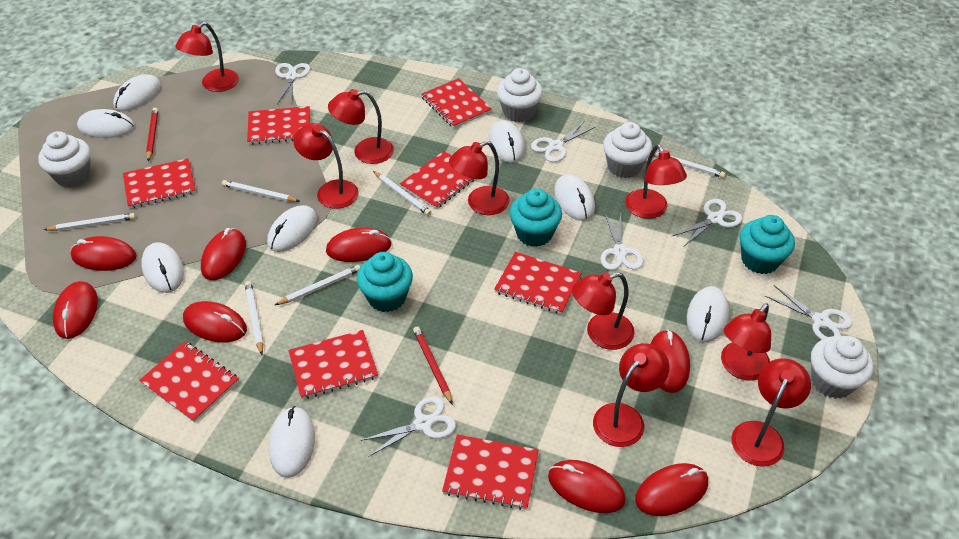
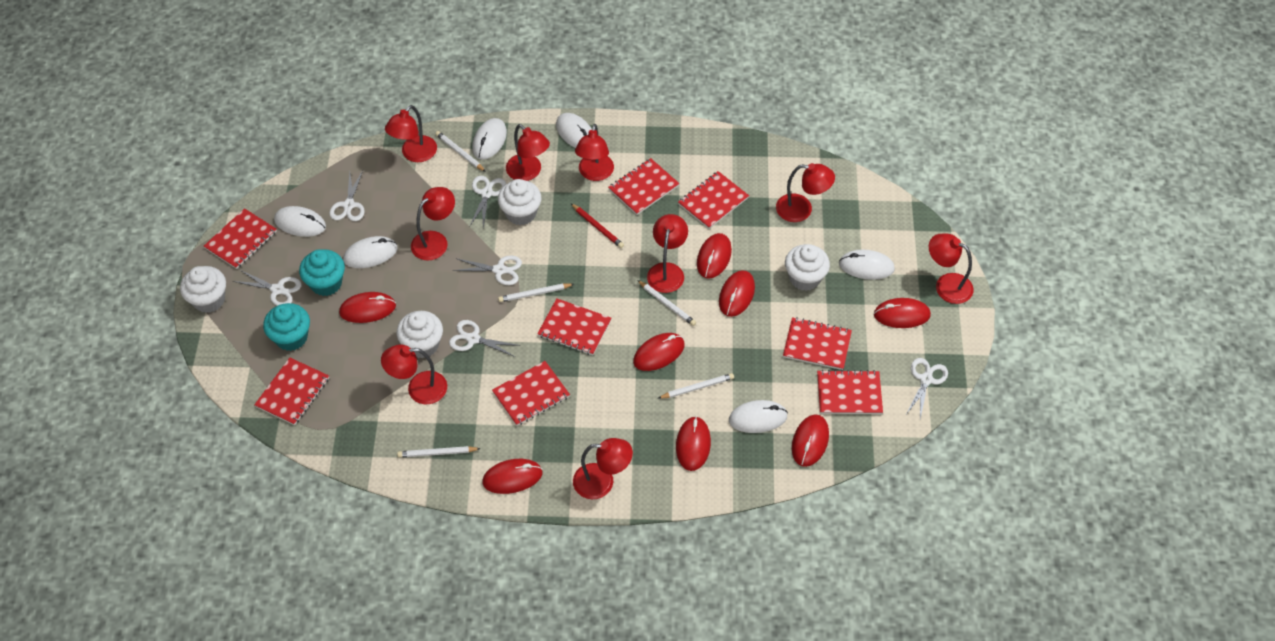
red pencil: [146,108,158,161] [413,326,453,405] = 2 -> [571,204,624,248] = 1
turquoise cupcake: [357,252,413,312] [510,188,562,247] [740,215,795,274] = 3 -> [263,303,310,351] [299,249,345,296] = 2
white mouse: [77,109,135,138] [113,74,161,111] [141,242,184,293] [267,205,317,252] [269,406,315,478] [489,120,525,163] [554,174,595,221] [687,286,729,342] = 8 -> [274,206,326,237] [343,236,397,268] [472,118,507,160] [556,113,592,148] [729,400,788,433] [839,249,895,280] = 6
white pencil: [44,213,136,231] [222,180,299,202] [245,281,263,355] [275,265,360,305] [373,171,431,216] [653,152,726,178] = 6 -> [397,446,481,458] [435,131,486,172] [498,284,574,302] [637,280,696,326] [659,373,734,399] = 5

